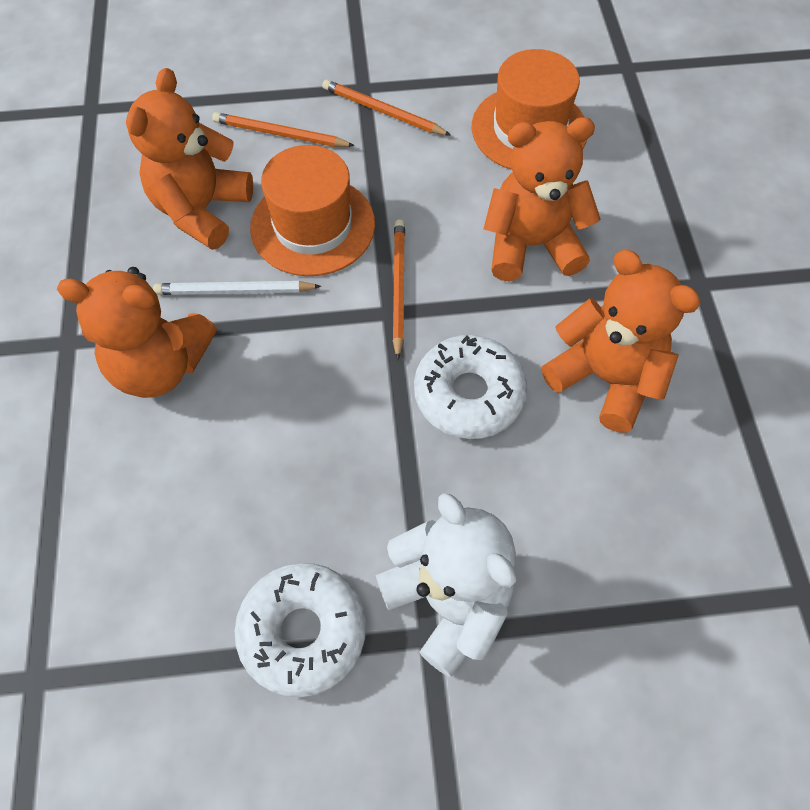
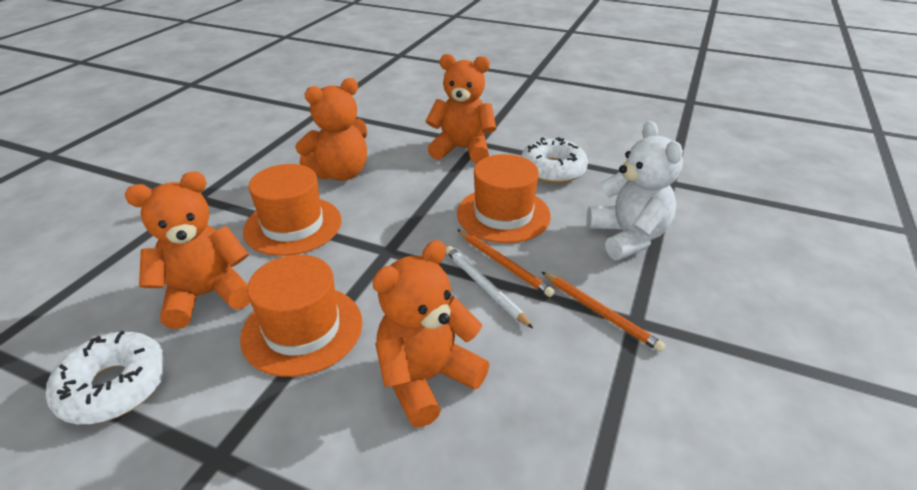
orange hat: [250,145,375,276] [472,49,587,170] = 2 -> [240,255,363,377] [243,164,342,256] [457,154,551,243] = 3
orange pencil: [212,112,355,147] [322,79,451,136] [393,219,405,360] = 3 -> [457,229,555,297] [542,272,665,352] = 2

